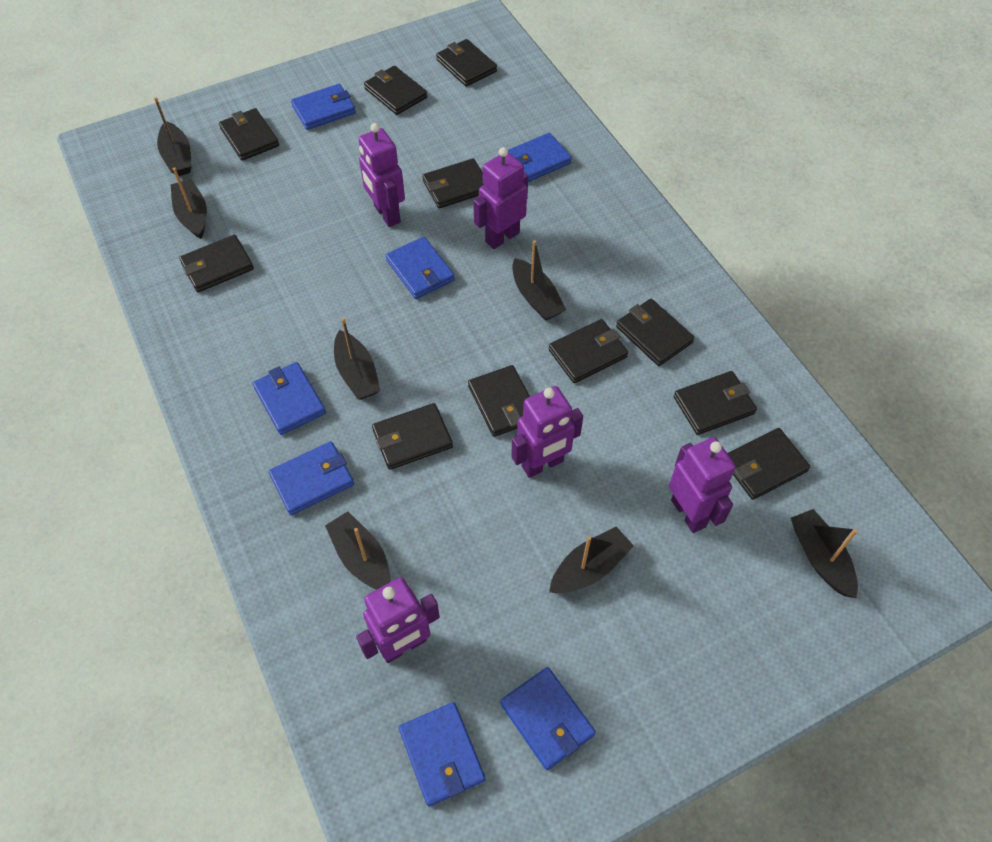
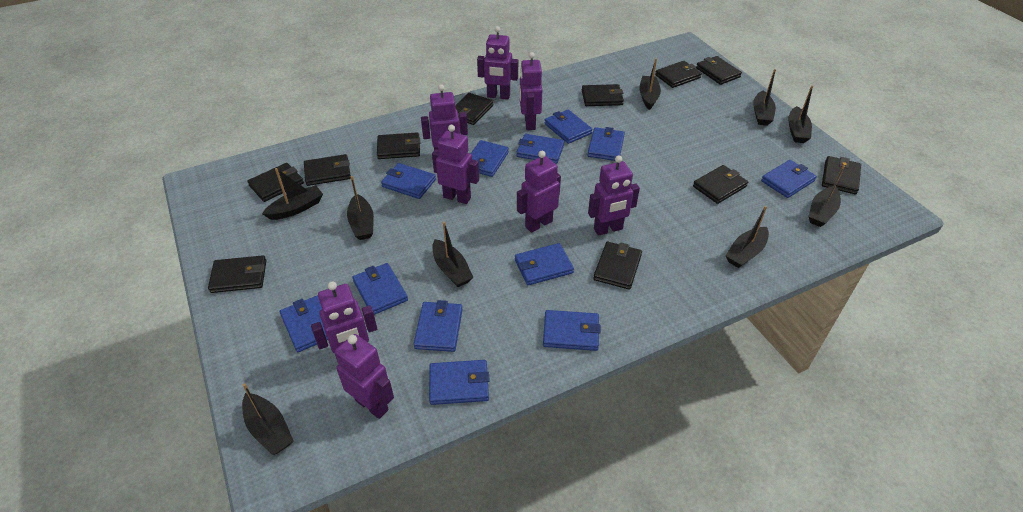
black boat: [154,97,192,176] [171,167,207,239] [325,511,391,590] [334,318,381,400] [512,240,566,321] [549,527,634,593] [791,509,858,598] = 7 -> [242,383,293,455] [262,168,323,220] [347,176,374,240] [432,222,474,287] [639,58,661,110] [726,206,769,268] [753,69,776,126] [788,85,813,143] [809,165,845,227] = 9
blue wallet: [252,362,326,435] [269,441,354,515] [291,84,356,130] [385,237,455,299] [398,702,486,807] [500,667,596,770] [508,133,572,182] = 7 -> [280,296,328,352] [352,263,408,315] [381,163,436,199] [414,300,463,352] [429,360,490,405] [471,140,509,177] [515,243,574,285] [517,134,564,164] [543,310,601,351] [545,109,593,144] [587,127,625,161] [761,160,817,198] = 12
purple robot: [356,577,440,663] [359,123,405,227] [473,147,528,249] [511,386,583,478] [669,437,736,533] = 5 -> [311,281,377,362] [335,334,394,419] [421,84,468,150] [432,125,479,204] [477,26,518,99] [517,151,561,233] [519,52,542,130] [588,155,640,236] = 8

